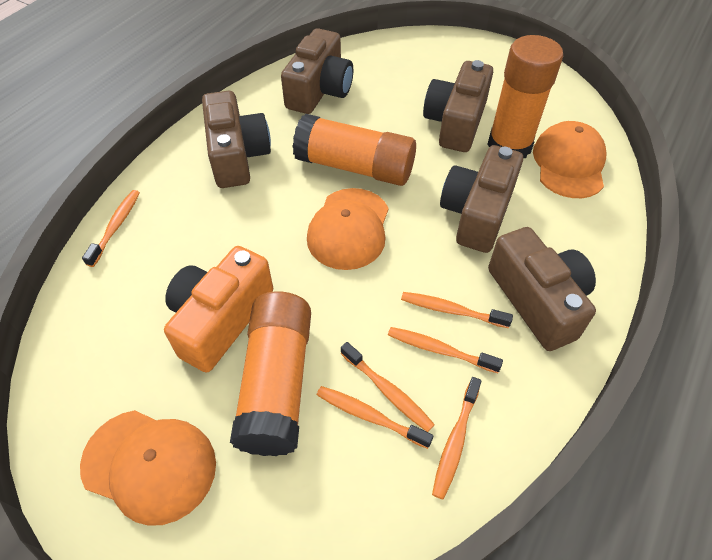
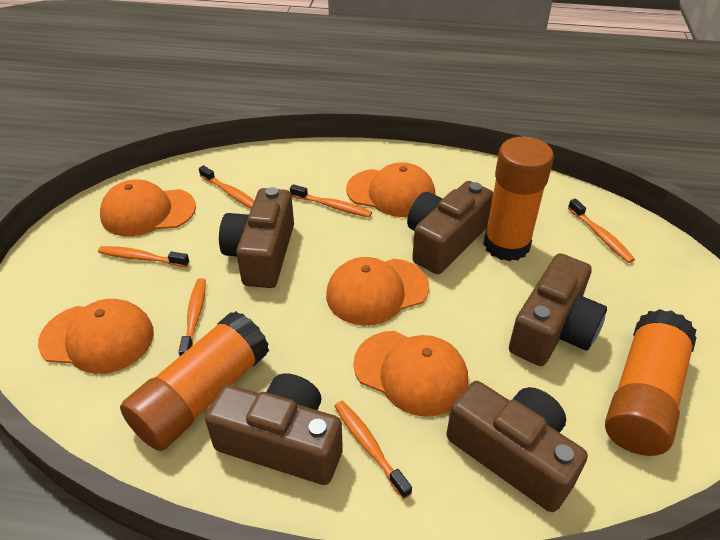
orange camera: [164,246,273,373] = 1 -> none = 0
orange cap: [80,410,216,526] [307,188,389,270] [533,121,606,198] = 3 -> [38,299,154,374] [100,180,196,236] [326,257,429,325] [346,162,436,217] [353,331,468,417] = 5

